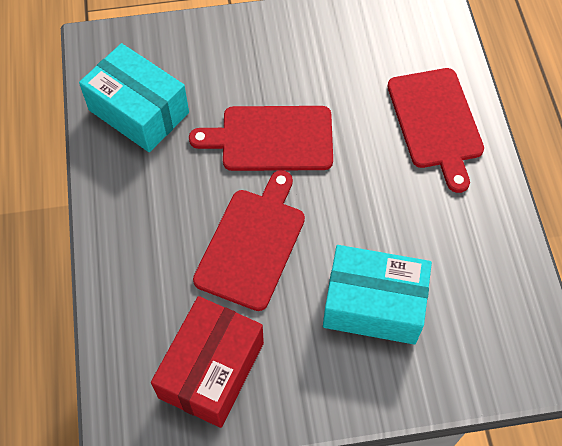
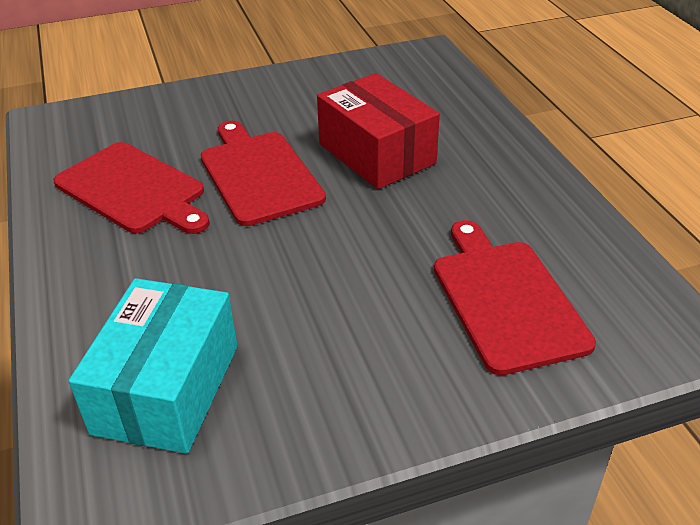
turquoise box: [79,43,189,152] [323,245,432,345] = 2 -> [68,278,237,454] = 1

